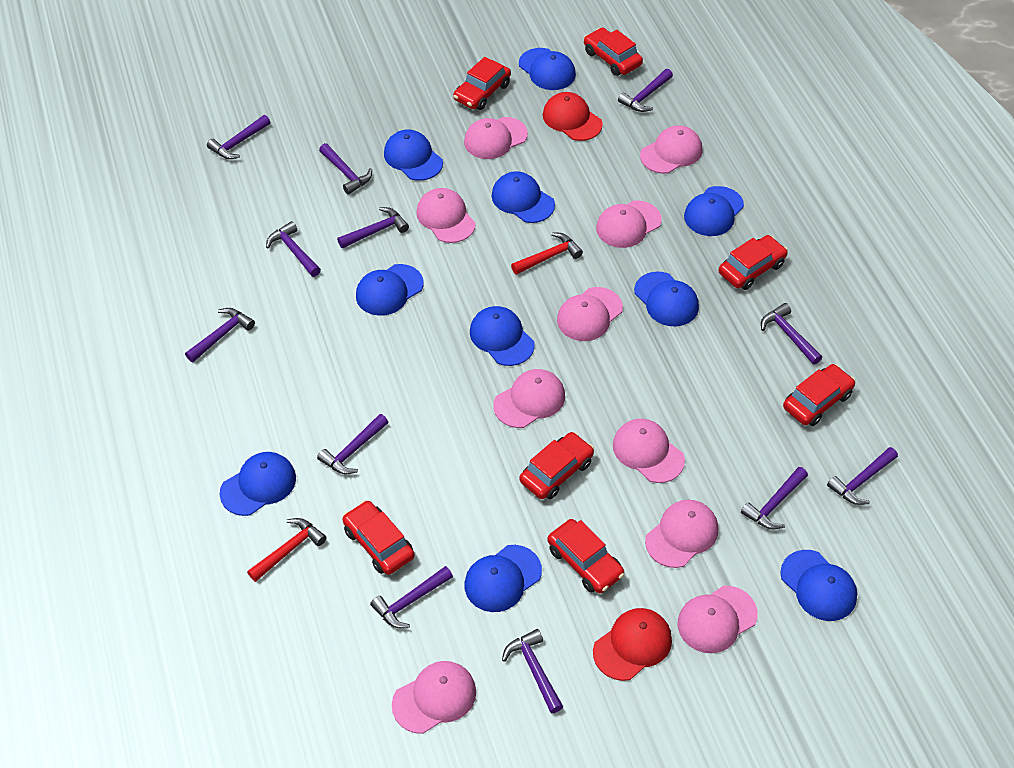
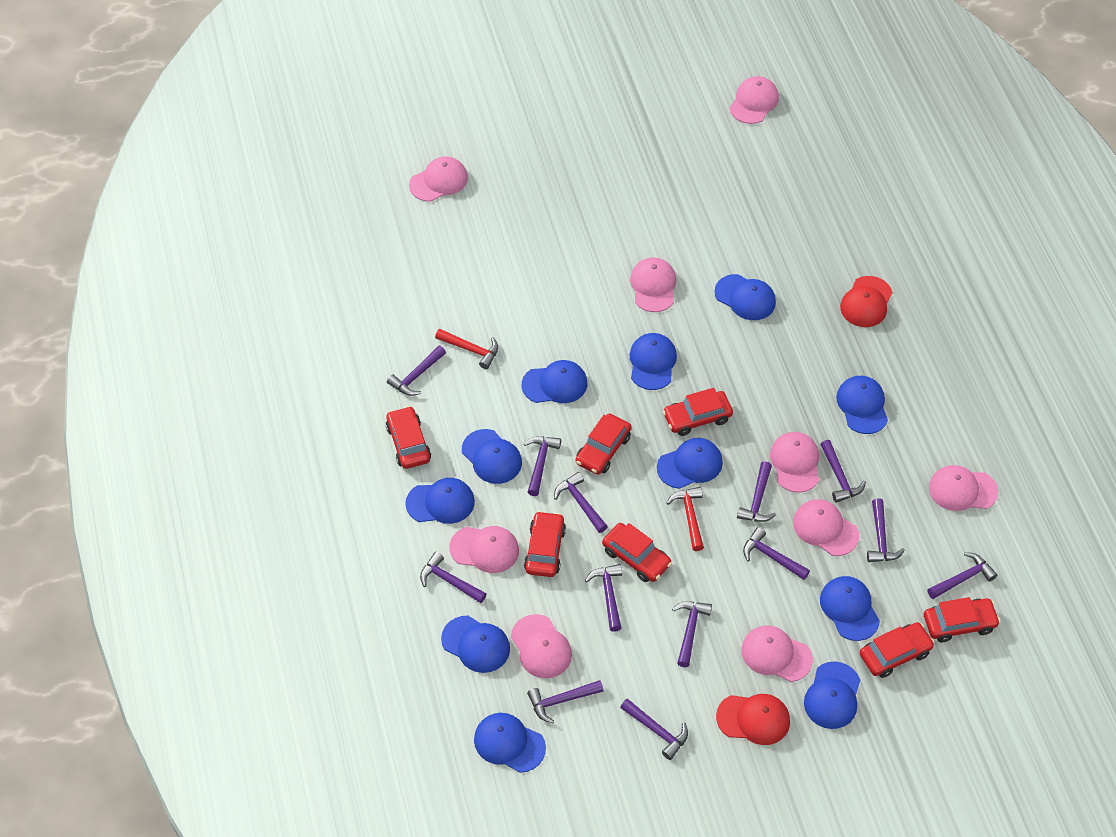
blue cap: [220,452,296,516] [356,264,423,316] [384,129,443,181] [464,545,542,612] [470,306,535,366] [491,171,555,223] [519,48,576,90] [634,272,699,326] [684,186,744,236] [780,550,857,621] = 10 -> [406,478,475,524] [441,616,510,673] [462,429,522,484] [474,713,546,773] [522,360,587,403] [630,333,677,390] [657,438,723,489] [714,274,776,320] [804,661,860,729] [820,576,880,641] [836,376,888,434] = 11
pink cap: [392,661,476,734] [416,188,476,243] [464,117,528,159] [493,369,565,428] [557,287,623,341] [596,201,662,248] [613,419,685,483] [640,125,702,174] [645,500,718,568] [678,586,758,653] = 10 -> [409,156,468,202] [449,526,519,573] [511,614,572,678] [630,258,676,312] [729,76,779,124] [741,625,813,682] [770,432,819,493] [793,499,859,556] [929,465,998,511] = 9
purple hammer: [185,308,255,362] [207,115,270,159] [266,221,321,277] [317,414,388,474] [319,143,372,195] [337,207,409,249] [370,566,453,628] [502,629,563,713] [618,69,673,112] [741,467,808,529] [761,303,822,365] [827,447,898,505] = 12 -> [387,346,446,396] [420,552,486,603] [523,436,561,496] [527,680,604,723] [554,472,608,533] [585,564,622,632] [620,699,688,760] [672,601,712,667] [737,461,776,522] [743,527,810,580] [820,440,866,503] [867,499,905,562] [927,552,997,599] = 13

